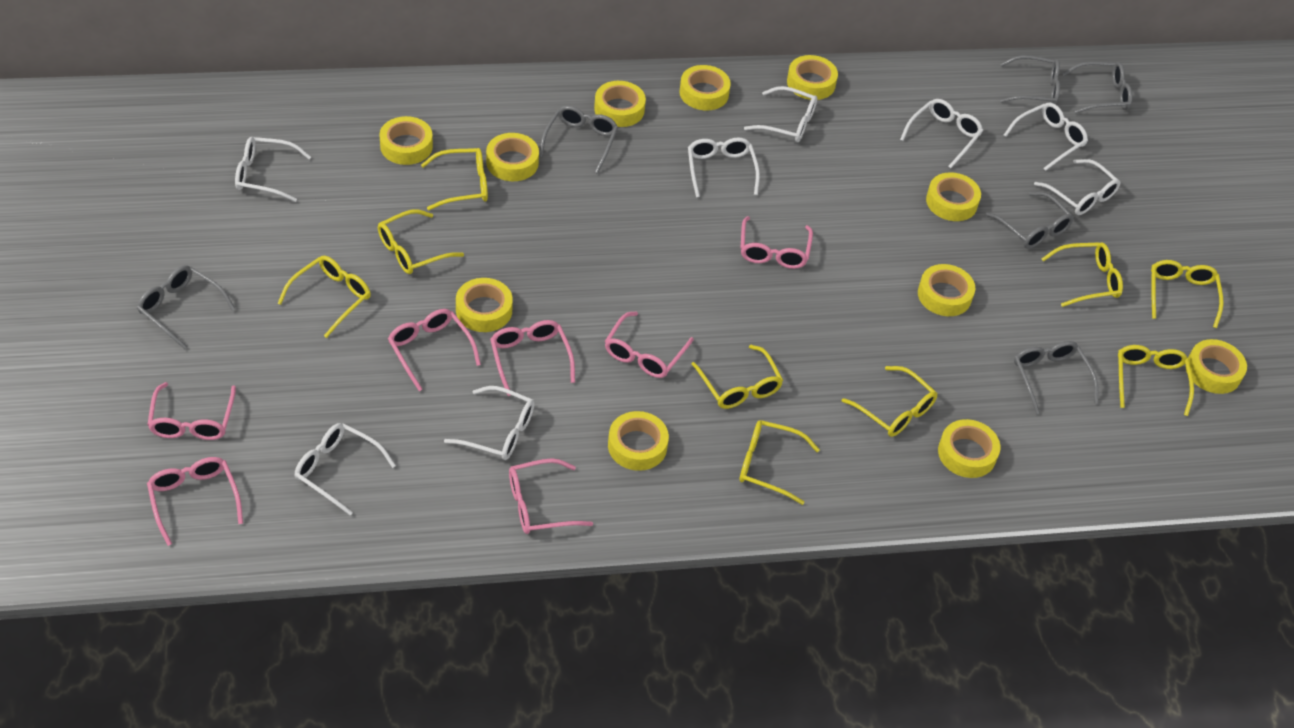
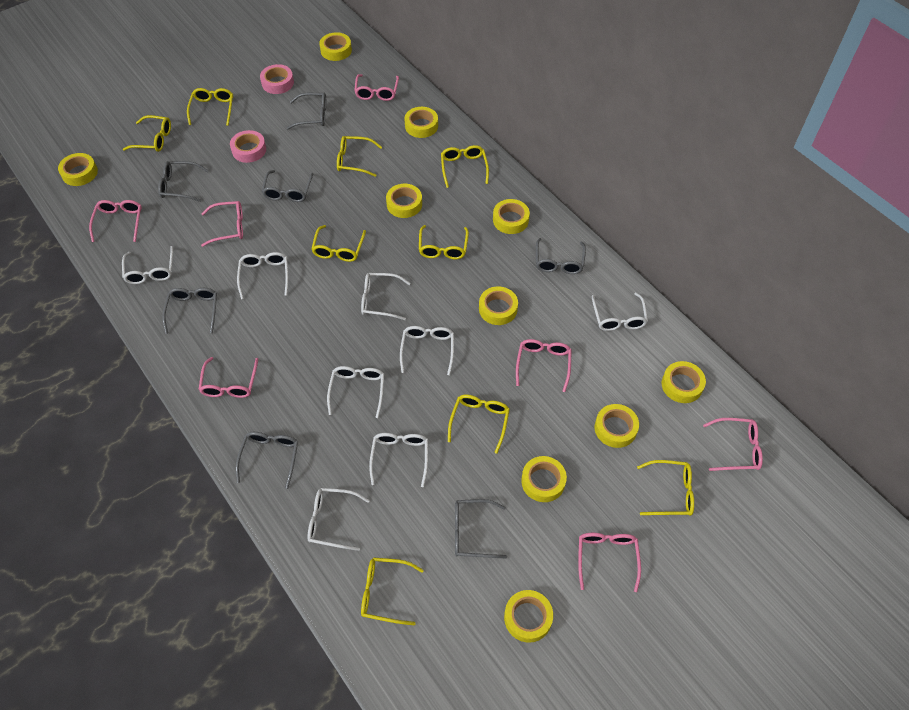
grey glasses: [137,265,235,349] [539,106,618,174] [985,192,1074,249] [1000,55,1060,105] [1014,341,1098,414] [1062,61,1132,114] = 6 -> [158,161,209,202] [162,288,217,334] [236,432,298,489] [262,170,313,202] [287,93,327,129] [455,499,507,558] [536,238,586,274] = 7
pink tape: none = 0 -> [230,130,266,163] [260,64,294,94] = 2
yellow tape: [379,116,433,165] [456,278,513,332] [486,133,539,181] [594,81,646,127] [608,411,669,471] [679,65,731,110] [787,55,838,100] [918,264,975,316] [926,172,981,221] [938,419,1000,478] [1186,339,1247,394] = 11 -> [58,153,98,186] [319,32,352,61] [386,184,422,218] [405,107,438,138] [479,286,518,325] [493,199,530,234] [504,590,553,643] [521,456,567,502] [595,404,639,448] [662,361,706,403] = 10

